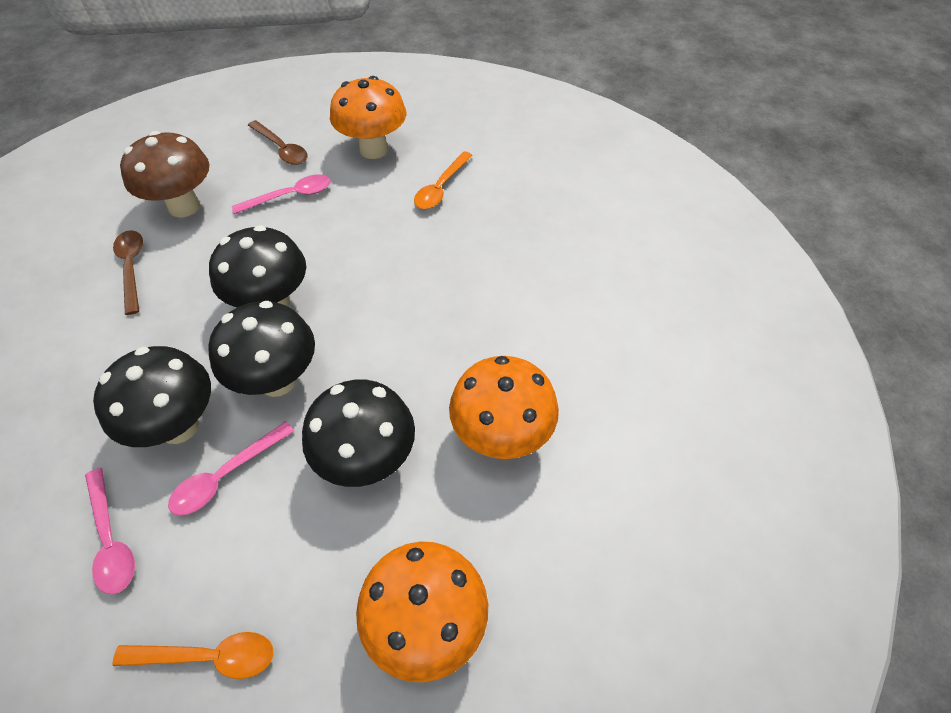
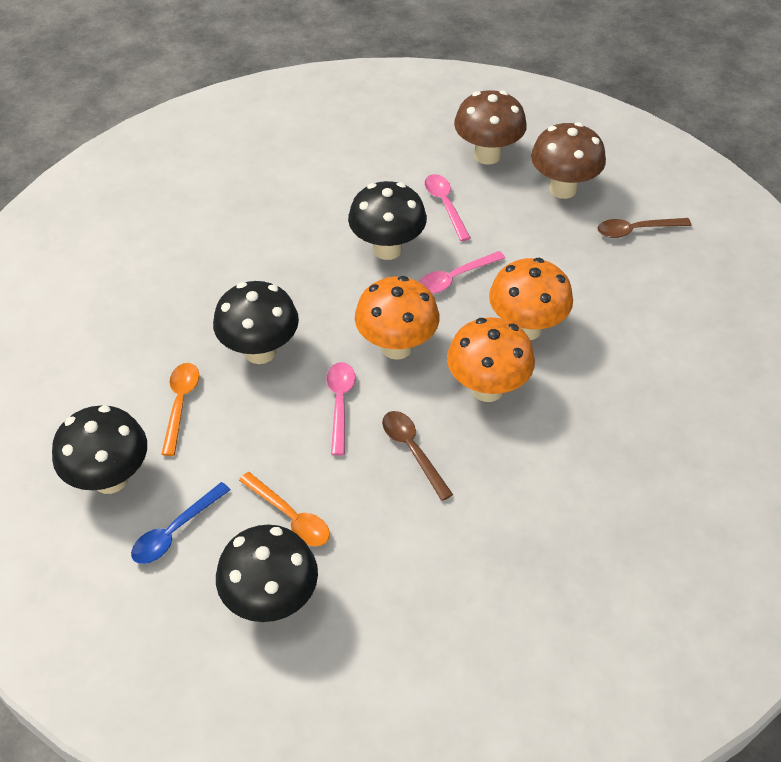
blue spoon: none = 0 -> [131,482,230,564] = 1
brown mushroom: [120,131,209,217] = 1 -> [454,90,527,165] [531,122,606,199] = 2

